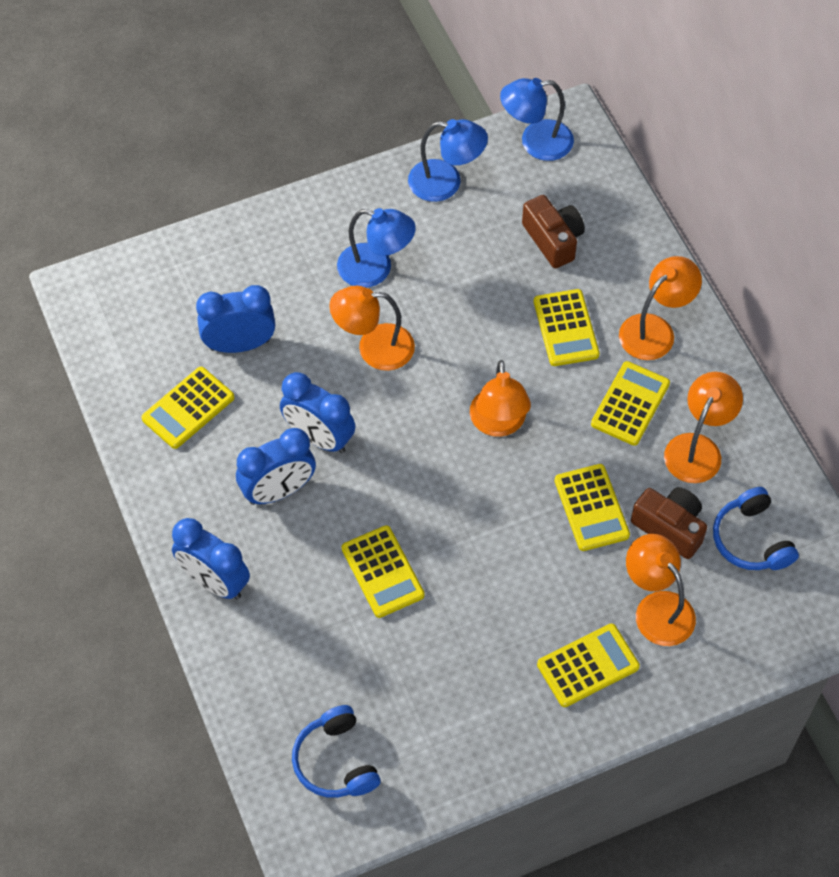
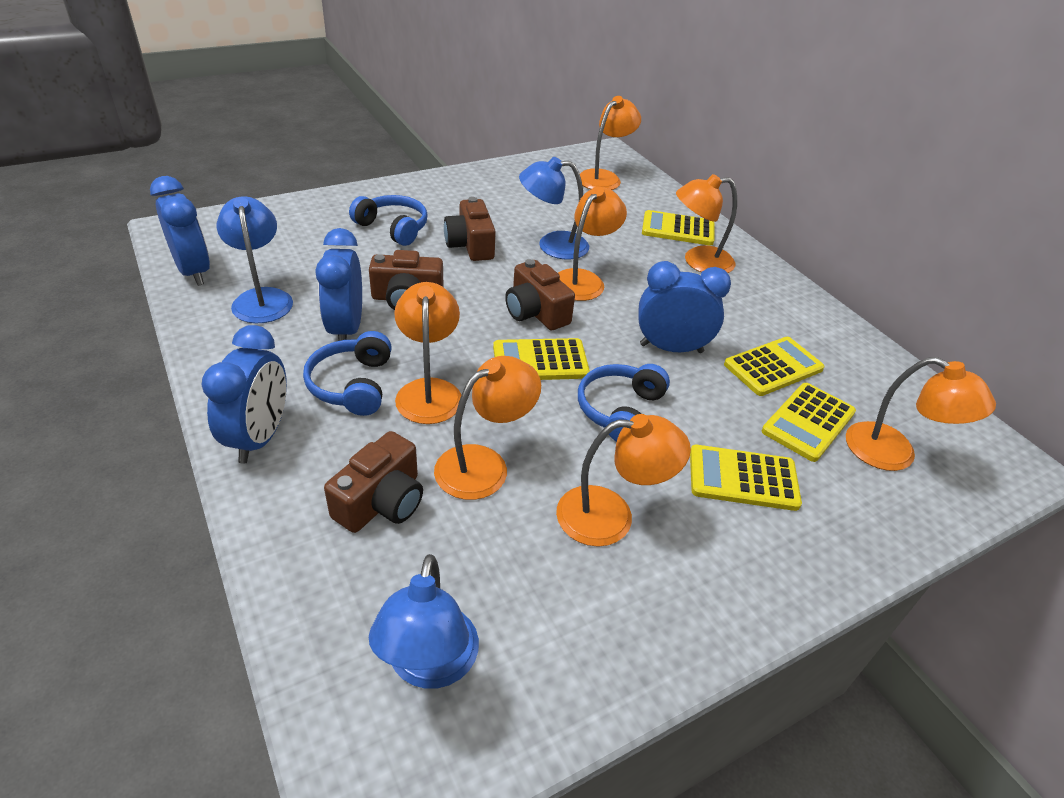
blue headphones: [292,705,381,798] [713,487,799,570] = 2 -> [303,331,392,416] [349,195,428,246] [578,364,670,442] = 3
brown camera: [522,195,585,268] [631,487,707,559] = 2 -> [324,431,423,533] [369,250,443,310] [444,197,496,261] [505,259,575,330] = 4
orange lamp: [329,286,415,371] [470,360,531,437] [619,256,702,360] [626,534,696,646] [664,372,743,483] = 5 -> [394,282,461,424] [434,356,541,500] [556,414,691,547] [558,186,627,301] [580,96,641,190] [676,174,737,273] [846,357,996,471] = 7
yellow calculator: [141,367,235,449] [342,525,425,618] [534,289,600,366] [537,624,640,707] [554,464,630,551] [591,361,670,446] = 6 -> [493,338,590,380] [642,210,714,246] [690,445,802,511] [724,337,825,396] [761,383,856,462] = 5

